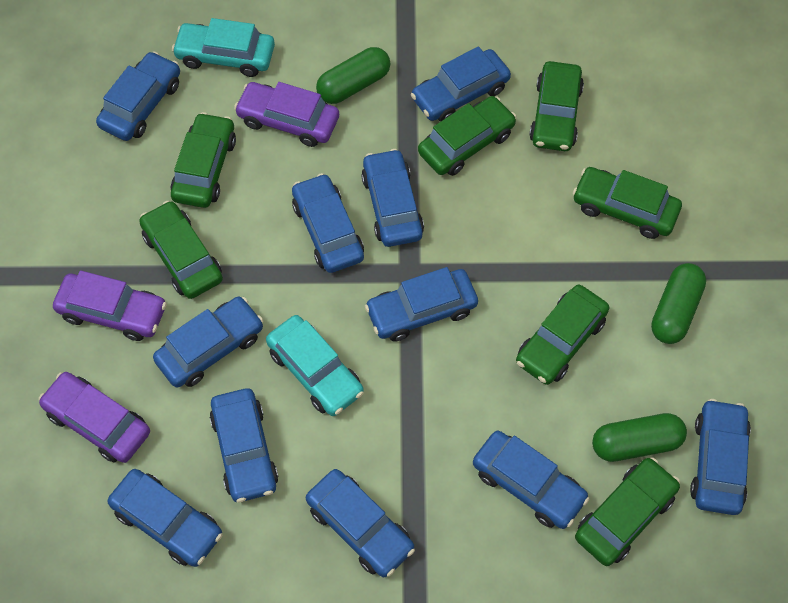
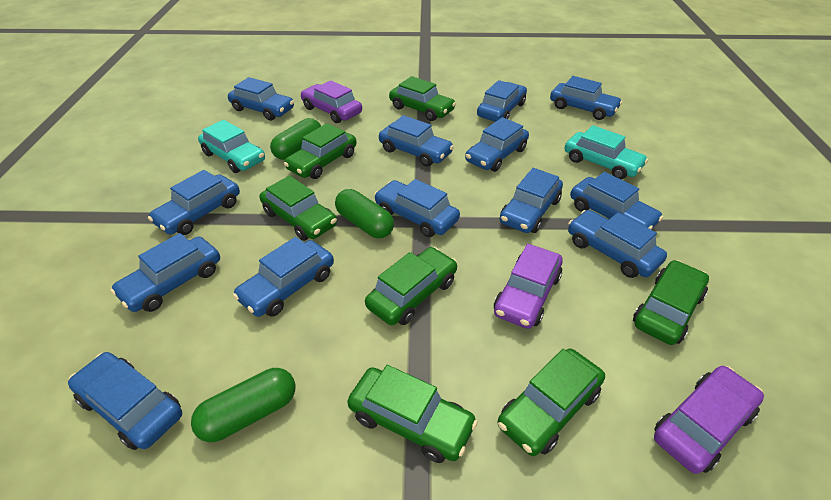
blue car: [96,51,180,141] [108,469,222,567] [153,297,264,388] [209,388,279,502] [292,173,364,273] [306,469,415,577] [361,149,424,247] [365,267,478,342] [411,46,511,122] [473,431,589,529] [690,399,751,515] = 11 -> [68,352,182,450] [110,233,220,312] [148,170,240,235] [228,77,294,121] [233,237,334,317] [374,179,460,237] [379,115,454,167] [465,117,529,172] [477,80,527,122] [500,168,563,233] [550,76,622,120] [568,210,667,278] [570,172,663,229] = 13

